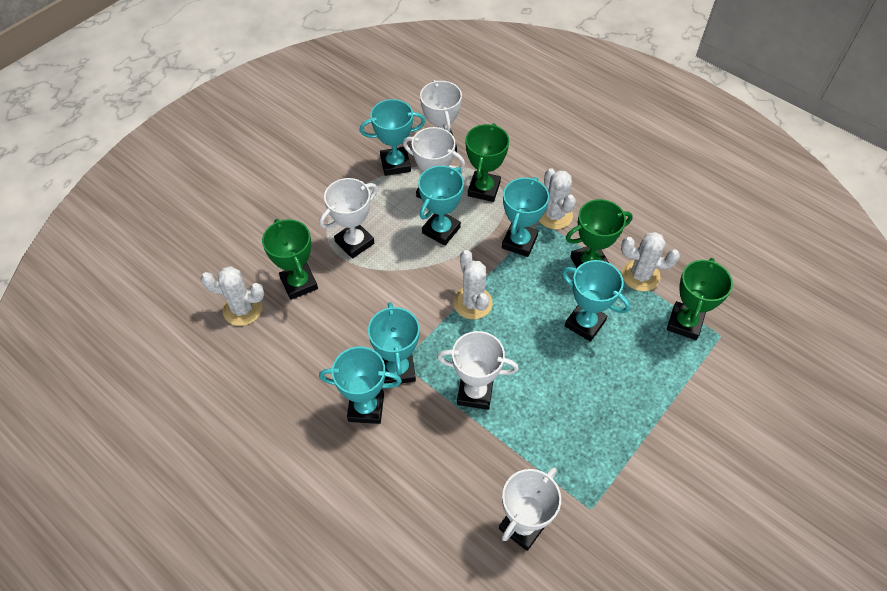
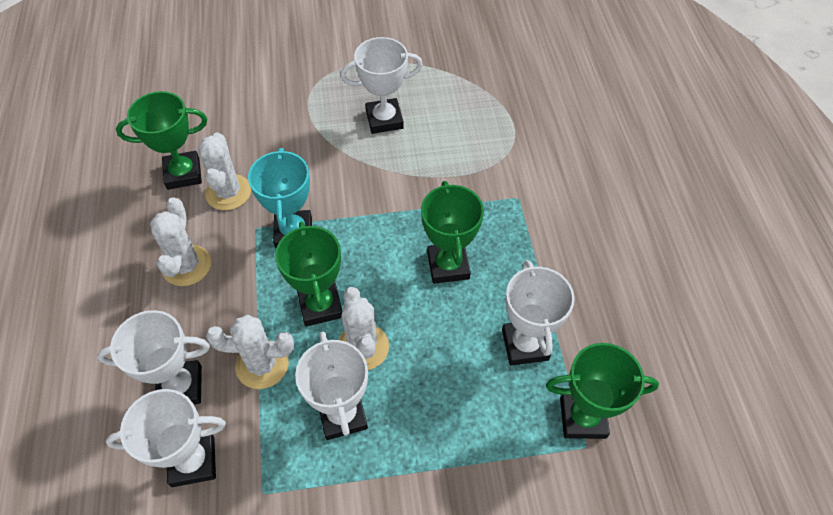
turquoise trophy: [319,346,402,424] [360,99,426,176] [368,302,420,383] [418,166,464,246] [502,177,549,257] [562,260,630,342] = 6 -> [248,148,312,248] = 1

